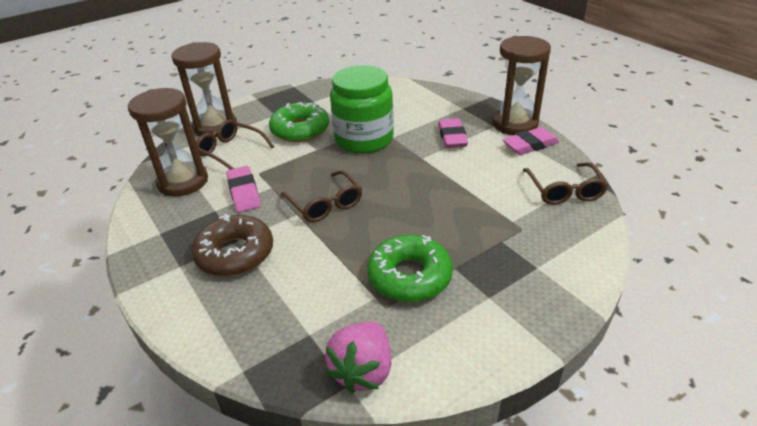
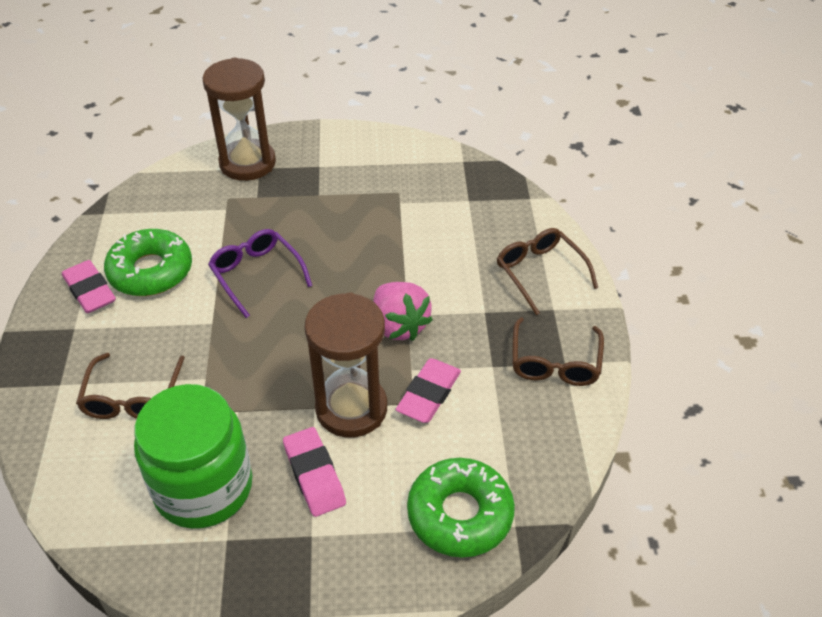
brown donut: [192,214,273,276] = 1 -> none = 0
brown hourglass: [128,88,208,197] [171,42,237,137] [493,36,551,135] = 3 -> [203,57,276,181] [305,292,387,438] = 2
purple glasses: none = 0 -> [208,229,312,318] = 1

